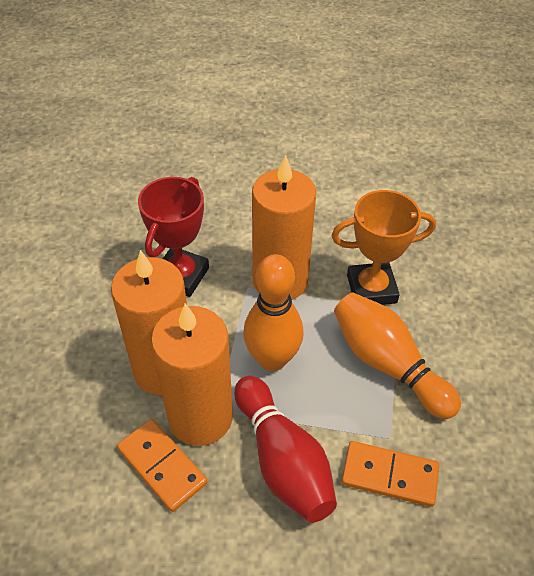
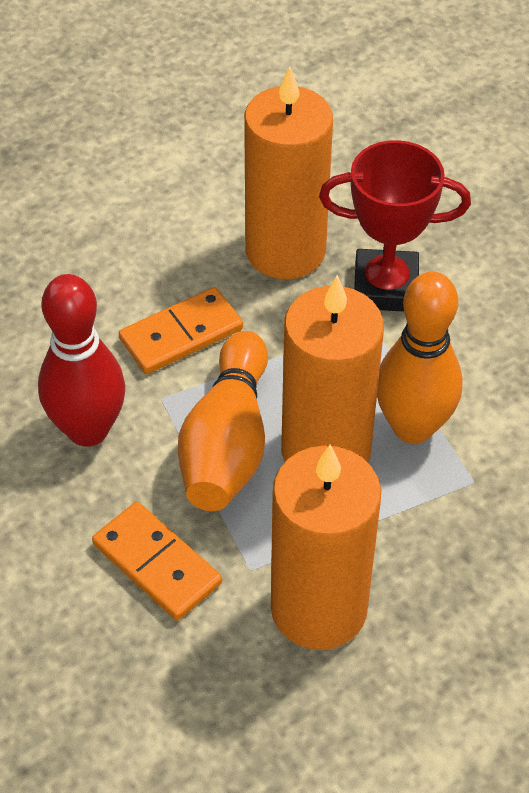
orange trophy: [331,190,436,305] = 1 -> none = 0

